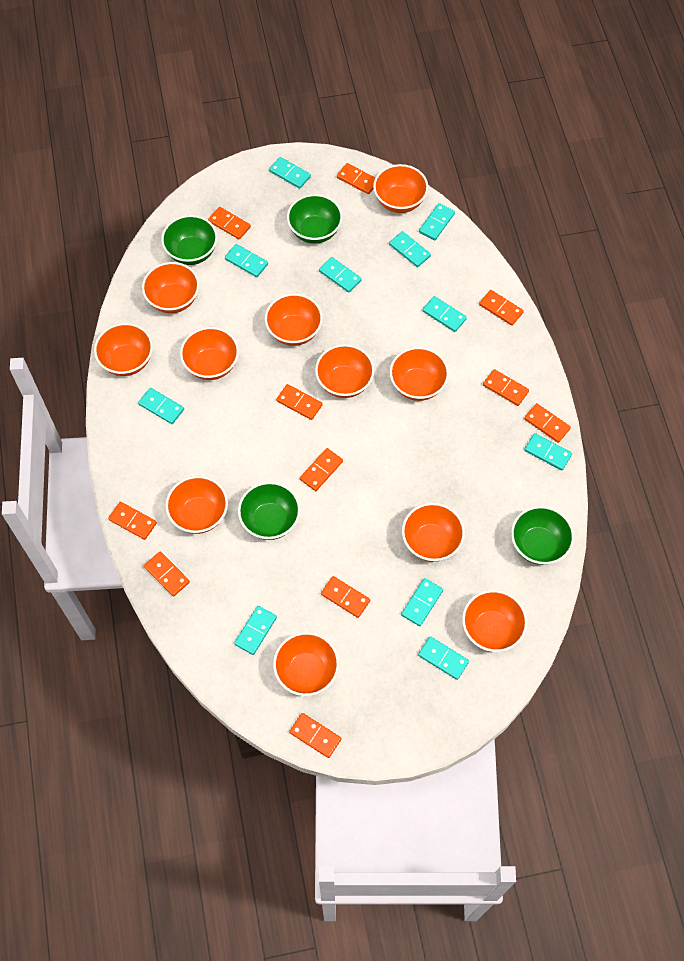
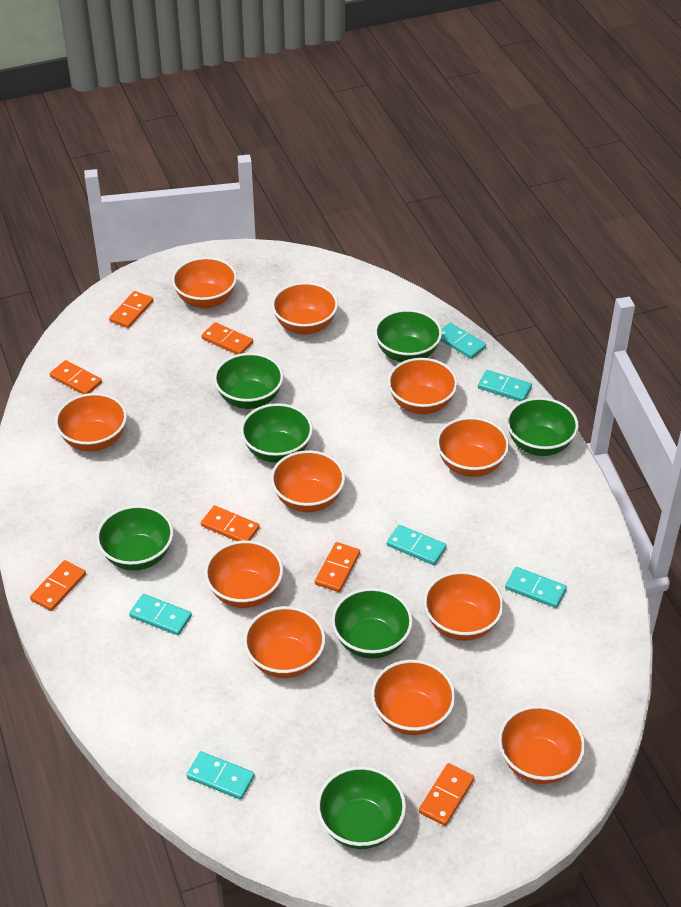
green bowl: [161,215,218,265] [238,482,300,540] [287,194,343,244] [511,506,574,565] = 4 -> [96,505,173,571] [214,353,283,409] [241,403,313,463] [316,766,406,849] [332,588,413,659] [374,309,442,362] [506,397,579,456] = 7
orange domino: [108,502,157,540] [144,551,190,596] [208,207,251,240] [276,384,323,420] [289,713,341,758] [300,448,343,491] [321,576,370,618] [337,163,375,194] [479,290,524,326] [483,369,529,406] [524,403,571,443] = 11 -> [30,560,86,611] [50,360,102,394] [109,291,154,328] [201,322,253,354] [201,505,260,541] [315,542,360,592] [419,763,474,826] = 7
turquoise domino: [138,388,184,424] [225,244,268,277] [234,606,277,655] [269,157,311,189] [319,257,362,293] [389,231,431,267] [401,578,443,626] [418,636,469,680] [419,203,455,240] [422,296,467,332] [524,433,572,470] = 11 -> [129,594,192,635] [187,751,255,800] [387,525,446,565] [440,323,486,359] [478,370,532,401] [505,567,567,608] = 6

